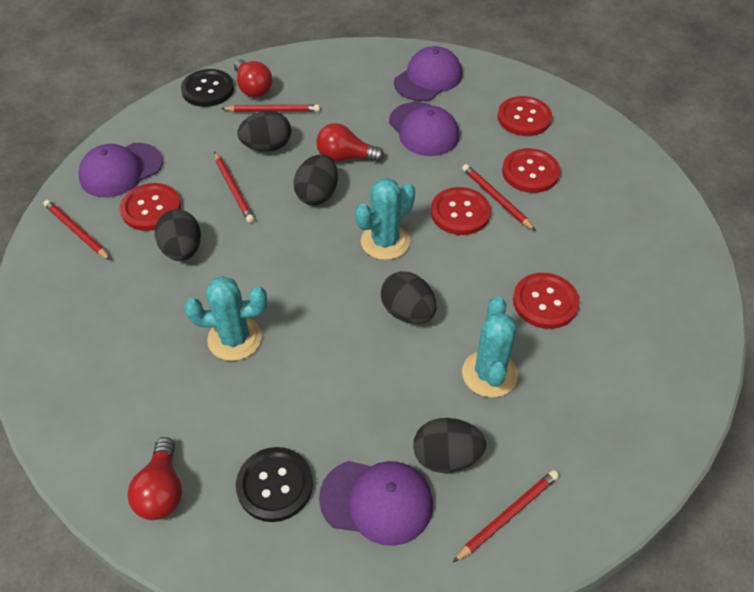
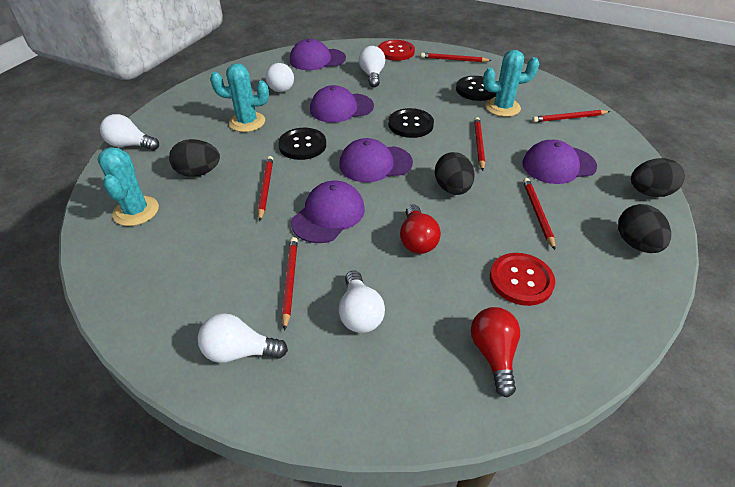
black button: [181,69,234,107] [236,447,313,522] = 2 -> [278,128,326,160] [388,108,434,138] [456,76,496,101] = 3
black egg: [155,209,201,261] [238,110,291,152] [293,154,338,205] [381,271,436,324] [413,418,486,473] = 5 -> [169,139,220,177] [435,152,475,195] [618,204,671,253] [631,158,685,197] = 4
purple cap: [79,143,163,197] [319,461,433,546] [389,102,459,156] [394,46,462,101] = 4 -> [290,39,346,70] [291,181,365,243] [310,85,374,123] [339,138,413,182] [522,140,597,184] = 5
red button: [120,183,181,231] [431,187,491,235] [497,96,552,136] [502,148,560,193] [513,273,580,329] = 5 -> [378,40,415,61] [490,253,555,306] = 2
red light bulb: [127,437,182,520] [234,59,272,97] [316,123,384,162] = 3 -> [400,204,441,254] [471,307,520,398] = 2
red pencil: [44,200,111,260] [214,152,254,223] [221,104,320,112] [453,470,559,562] [462,164,536,231] = 5 -> [258,156,273,221] [282,237,298,331] [421,53,492,62] [474,117,485,171] [523,178,555,250] [532,110,610,122] = 6
white light bulb: none = 0 -> [100,114,159,150] [198,313,288,363] [266,63,294,92] [339,271,385,333] [359,46,385,87] = 5

